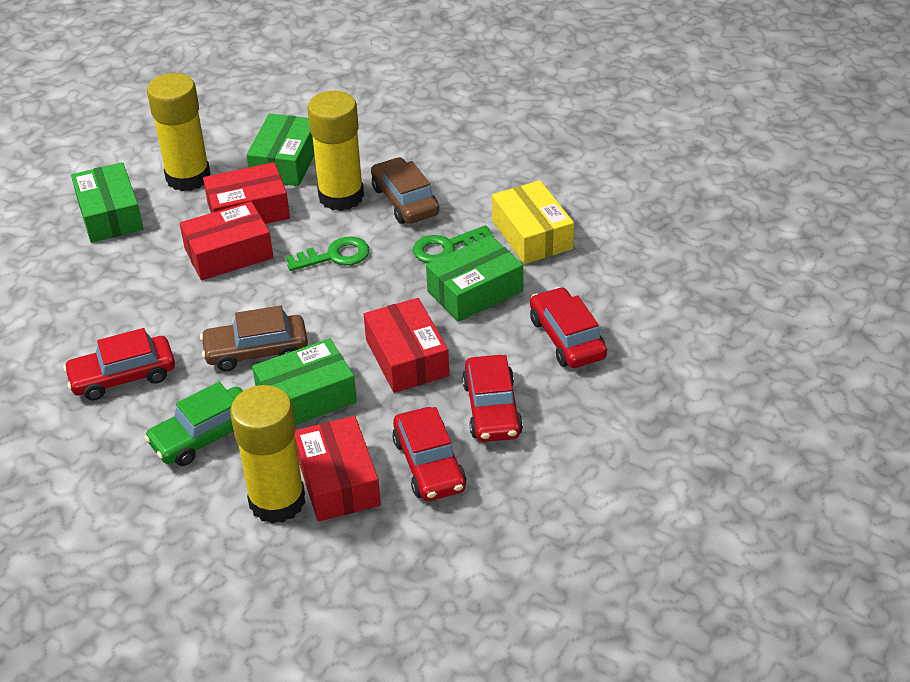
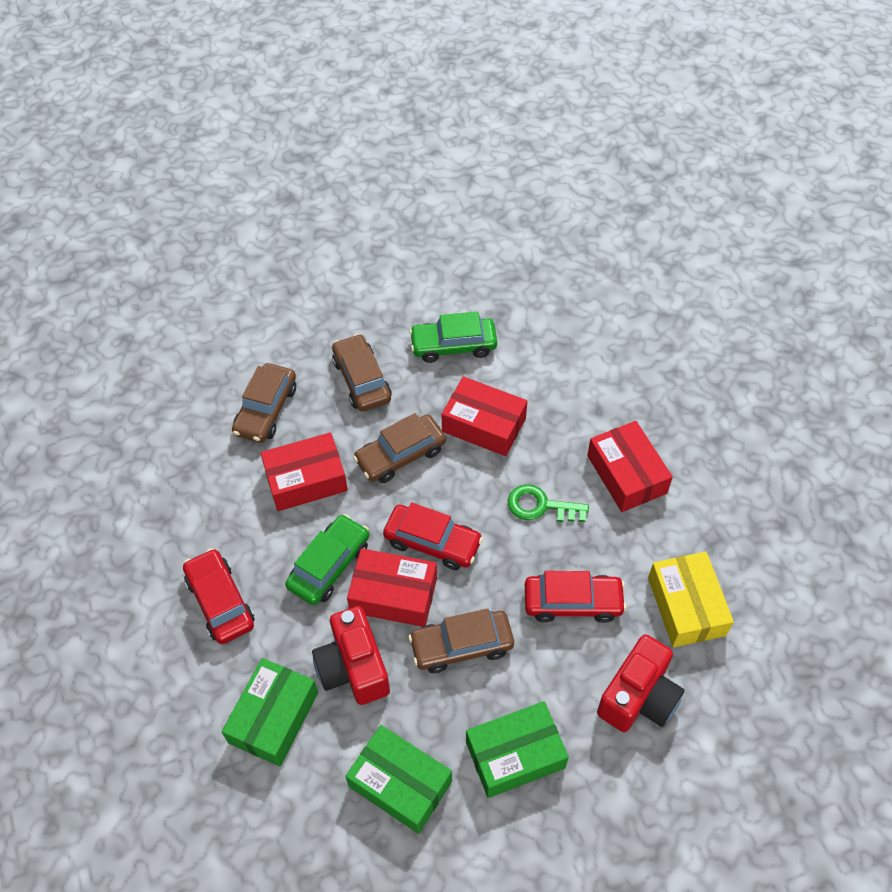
brown car: [200,306,308,371] [371,157,439,224] = 2 -> [232,363,296,443] [332,334,392,412] [353,413,446,483] [408,608,514,673] = 4
green box: [71,162,144,243] [246,114,315,186] [252,338,357,425] [426,235,523,322] = 4 -> [222,658,318,766] [345,725,452,834] [466,701,569,798] = 3
green car: [144,382,243,466] = 1 -> [285,514,369,605] [409,311,497,363] = 2
green key: [286,237,370,271] [413,225,494,263] = 2 -> [508,484,589,522] = 1
red camera: none = 0 -> [312,606,390,705] [597,634,684,732] = 2
red car: [63,328,175,401] [392,407,466,501] [462,355,523,442] [530,287,607,368] = 4 -> [183,548,255,644] [383,502,483,570] [525,571,627,623] = 3
yellow glue stick: [147,73,211,191] [230,385,305,524] [308,91,364,211] = 3 -> none = 0

